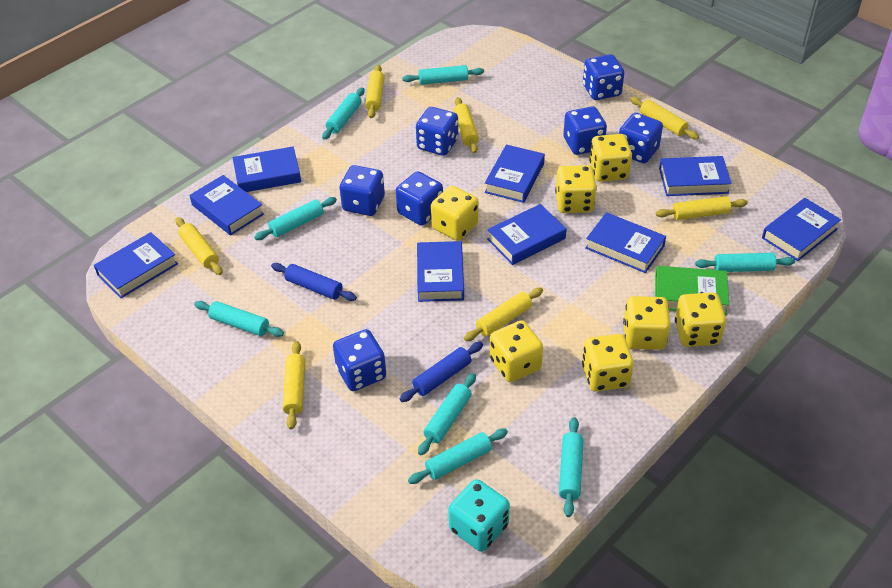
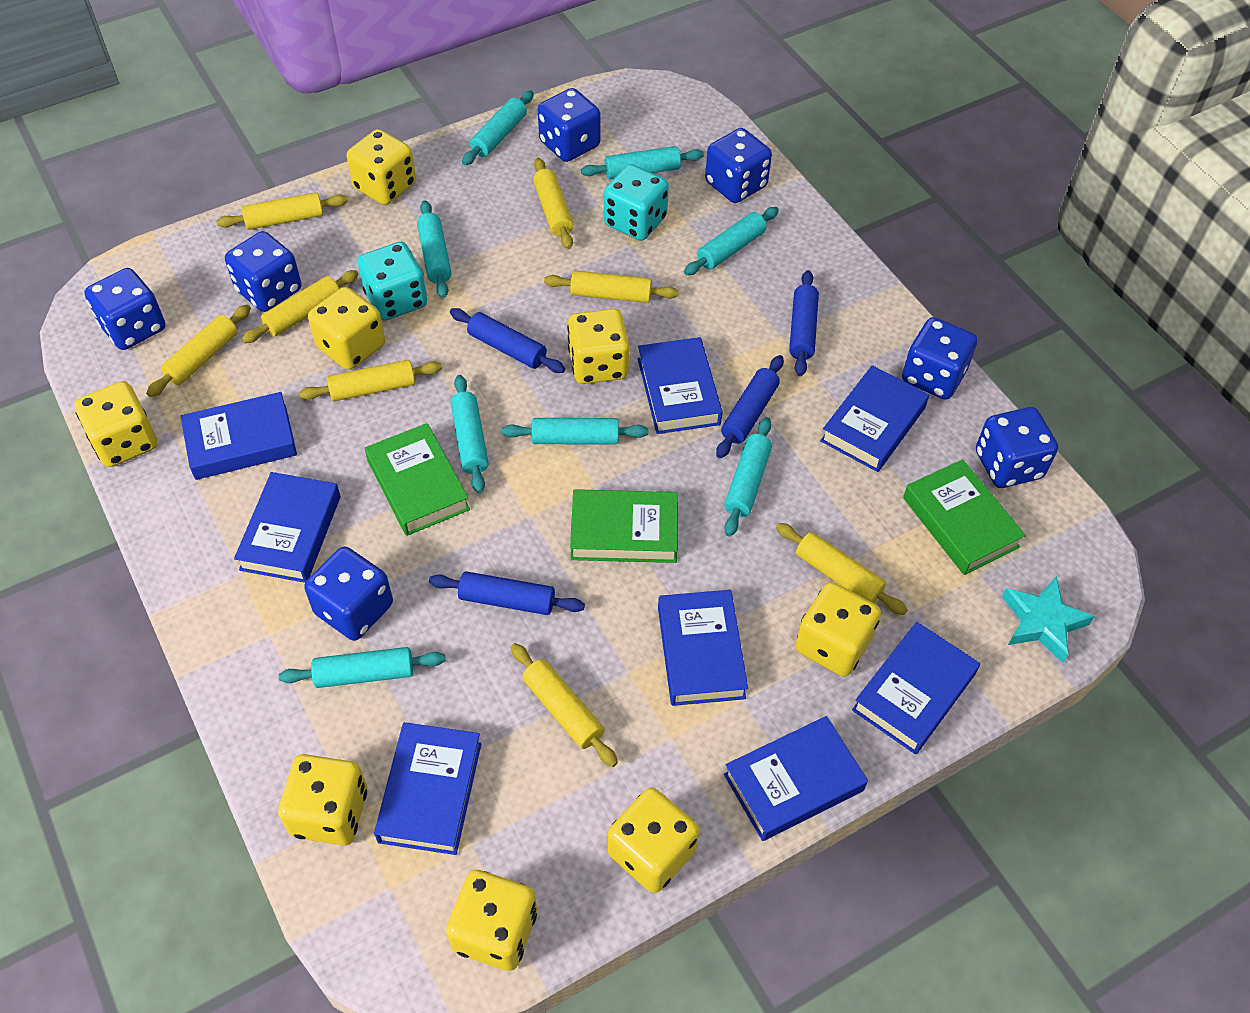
blue book: [94,232,178,298] [190,175,264,236] [233,147,301,192] [417,241,464,302] [485,144,545,203] [487,204,567,265] [585,212,666,273] [659,156,732,196] [762,198,841,261] = 9 -> [181,392,297,480] [234,472,341,583] [374,722,481,855] [638,337,723,434] [658,590,748,706] [724,716,868,841] [820,365,929,472] [852,622,980,754] = 8
blue rolling pin: [271,263,357,301] [400,342,483,402] = 2 -> [429,571,585,615] [450,308,565,373] [716,355,784,458] [789,270,819,376] = 4
green book: [655,266,729,315] = 1 -> [365,423,470,536] [570,489,678,563] [903,459,1026,575] = 3
turquoise dice: [448,479,510,552] = 1 -> [358,242,427,321] [604,164,669,241] = 2
turquoise star: none = 0 -> [1002,576,1095,663] = 1
yellow dice: [431,186,479,241] [489,320,543,382] [555,165,597,213] [582,334,634,392] [589,134,632,182] [623,296,670,350] [675,292,726,347] = 7 -> [74,381,157,467] [278,754,367,845] [308,287,385,370] [347,129,416,205] [446,870,537,971] [567,309,629,384] [608,787,700,893] [795,582,881,677] = 8
yellow rolling pin: [175,217,223,275] [282,341,305,430] [365,65,384,118] [454,97,479,154] [464,287,543,341] [630,97,699,140] [656,196,748,220] = 7 -> [146,305,251,397] [217,192,348,230] [242,270,359,343] [299,360,442,401] [511,643,618,767] [533,158,574,249] [544,271,679,303] [776,523,908,615] = 8

